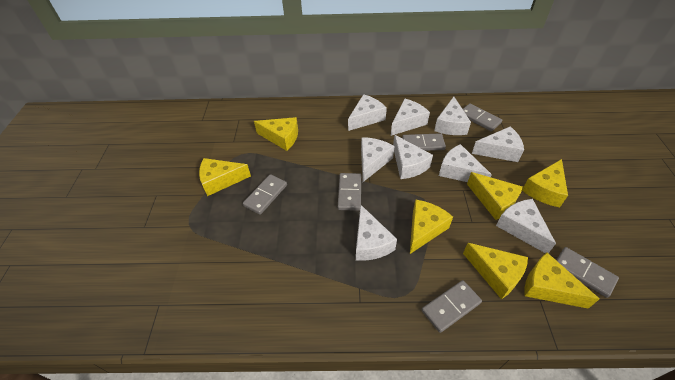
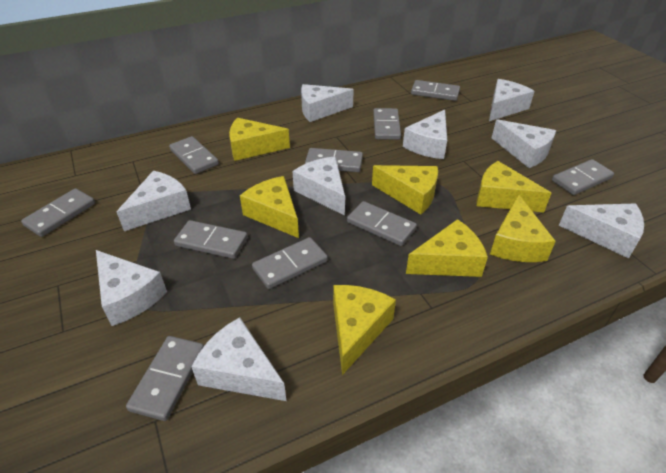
grey domino: [243,174,287,215] [338,173,361,211] [402,133,446,151] [422,280,482,333] [463,103,502,131] [556,247,619,298] = 6 -> [21,188,95,237] [126,336,204,421] [169,136,219,174] [174,220,248,259] [252,237,328,289] [305,148,363,172] [347,201,417,246] [373,108,401,140] [411,80,460,101] [552,159,614,195] = 10

